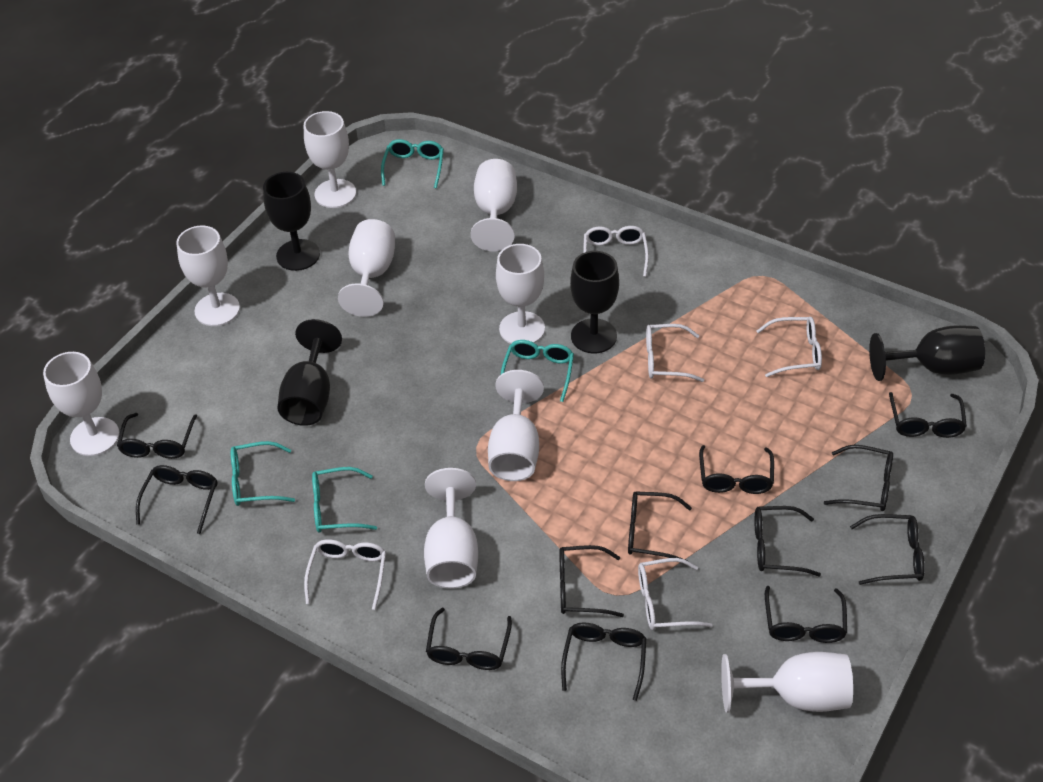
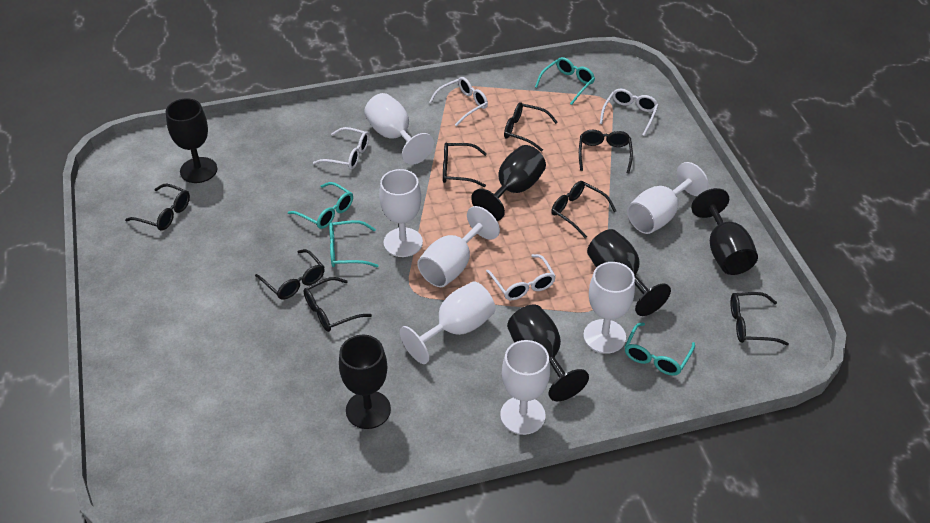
black glasses: [117,413,197,459] [136,465,218,534] [426,608,512,670] [559,545,624,617] [561,622,646,701] [628,491,692,561] [699,445,774,494] [754,506,821,577] [765,586,847,643] [824,445,893,511] [850,514,925,585] [889,392,967,438] = 12 -> [125,184,190,231] [255,249,325,300] [303,277,372,332] [443,143,487,187] [504,102,558,152] [551,181,616,238] [579,130,633,173] [730,292,789,346] = 8
black goblet: [263,172,320,271] [277,319,342,426] [570,251,619,353] [869,325,985,381] = 4 -> [166,98,217,183] [339,335,391,429] [471,145,546,221] [507,305,589,401] [587,229,671,316] [691,188,758,275] = 6
white glasses: [304,539,386,610] [583,226,649,277] [638,558,713,630] [646,324,704,382] [756,317,822,377] = 5 -> [313,127,369,170] [429,77,488,126] [486,254,556,300] [600,89,658,136] = 4
white goblet: [43,352,119,456] [176,226,240,326] [304,111,356,208] [338,219,395,317] [424,468,478,589] [471,159,517,251] [488,370,544,481] [496,244,545,344] [721,652,853,713] = 9 -> [364,93,434,165] [379,169,423,257] [400,282,495,364] [417,206,500,287] [500,340,550,435] [583,262,635,354] [627,162,709,234] = 7

